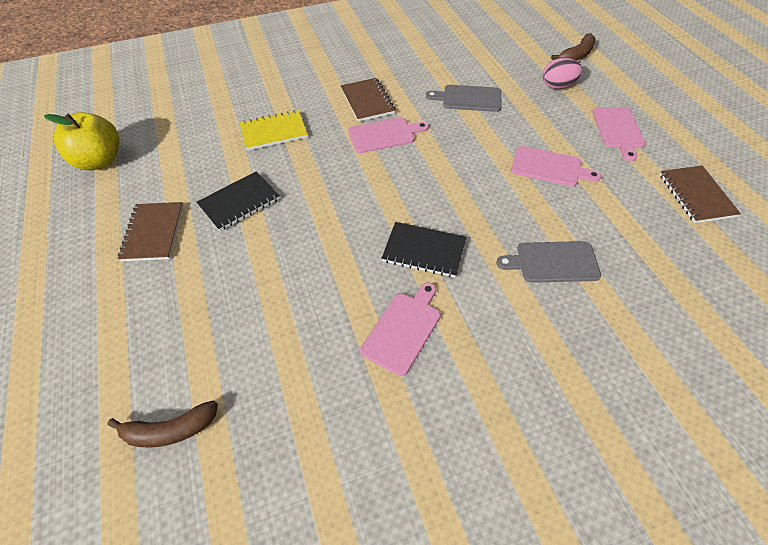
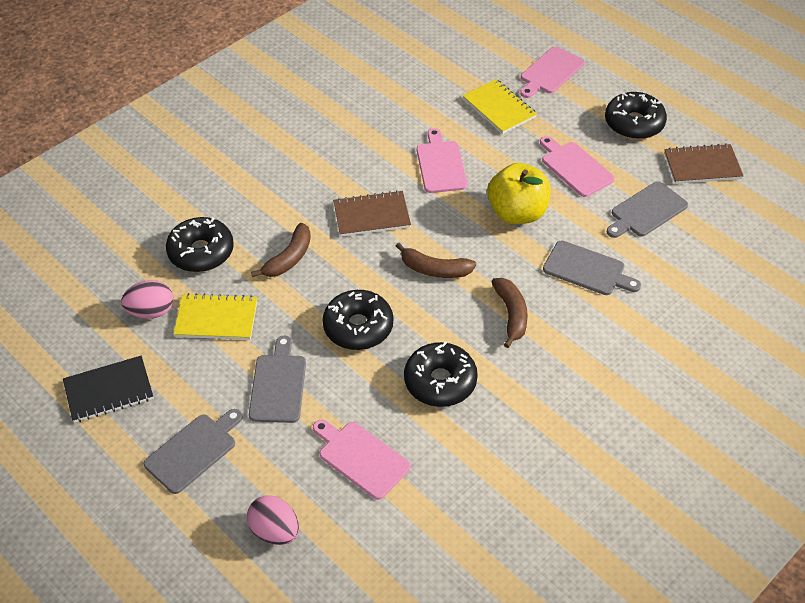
black donut: none = 0 -> [166,217,234,272] [323,290,393,350] [404,341,478,407] [605,92,667,139] = 4
black notebook: [196,171,280,231] [382,222,466,278] = 2 -> [63,356,153,423] = 1
brown banana: [108,400,218,448] [551,33,596,61] = 2 -> [251,223,311,277] [396,243,476,278] [491,278,528,348] = 3
brown notebook: [118,202,183,261] [341,78,395,122] [660,166,741,223] = 3 -> [333,190,411,237] [664,143,744,184] = 2
grey cutting board: [426,85,501,112] [496,241,601,283] = 2 -> [144,409,243,494] [249,336,306,423] [543,241,641,295] [607,181,688,238] = 4
pink egg: [543,58,583,89] = 1 -> [121,280,173,319] [247,495,299,545] = 2
yellow notebook: [240,110,308,150] = 1 -> [173,293,257,340] [462,79,537,134] = 2

